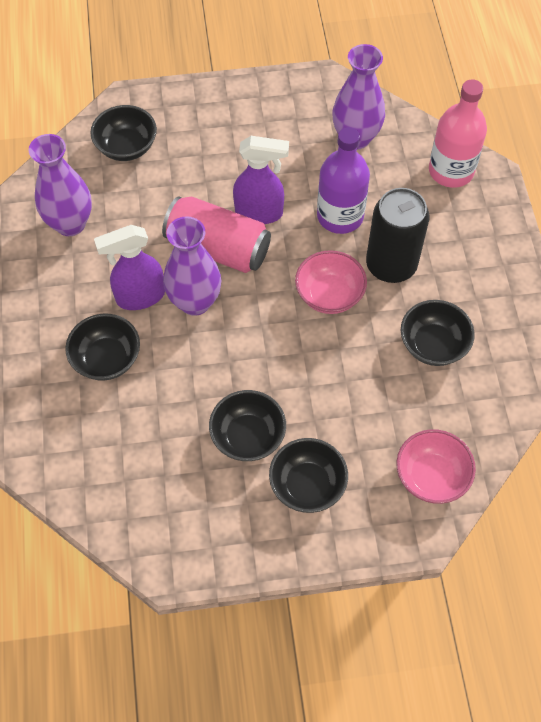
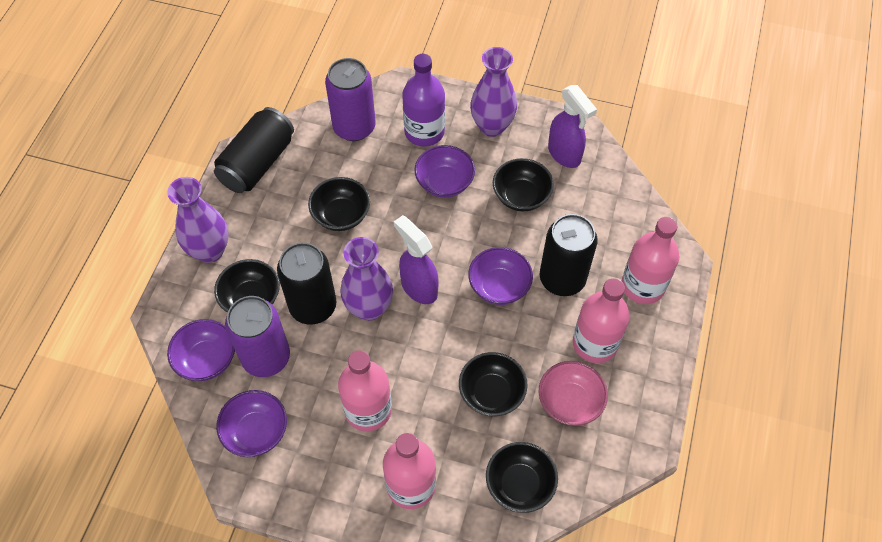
black can: [366,188,429,283] = 1 -> [214,107,294,193] [277,242,336,325] [540,214,598,296] = 3
pink bottle: [429,79,487,188] = 1 -> [338,350,392,432] [383,433,436,509] [573,278,630,363] [622,217,679,304] = 4
pink bowl: [295,250,367,314] [396,429,476,504] = 2 -> [539,361,608,426] = 1
pink can: [162,196,271,273] = 1 -> none = 0
purple bowl: none = 0 -> [167,319,235,381] [216,390,287,457] [414,145,475,198] [468,247,533,305] = 4
purple can: none = 0 -> [225,296,290,377] [325,58,376,141] = 2

